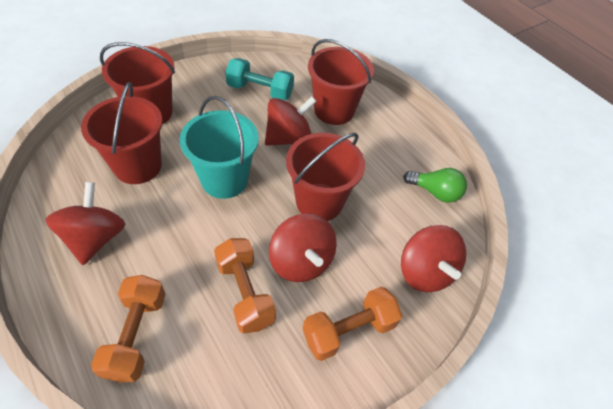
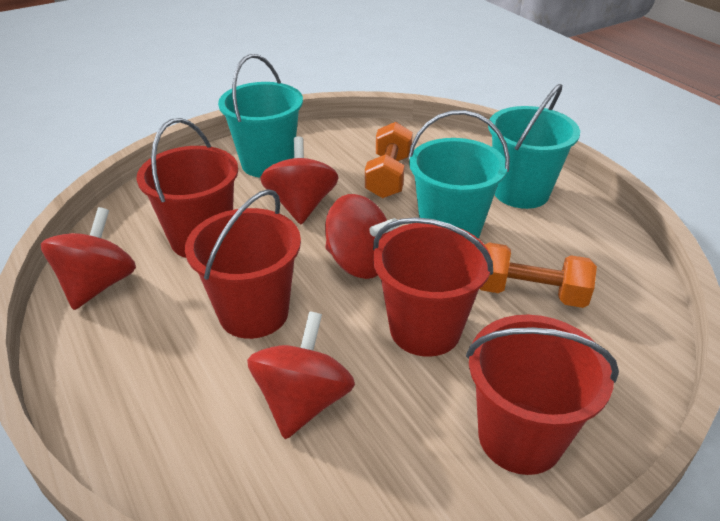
green light bulb: [403,168,467,203] = 1 -> none = 0
orange dumbbell: [91,275,165,382] [214,238,276,334] [303,287,402,361] = 3 -> [365,122,413,198] [480,243,597,308] = 2
turquoise bucket: [180,96,259,199] = 1 -> [218,54,303,178] [408,110,510,239] [488,84,580,209] = 3
turquoise dumbbell: [225,58,294,101] = 1 -> none = 0

